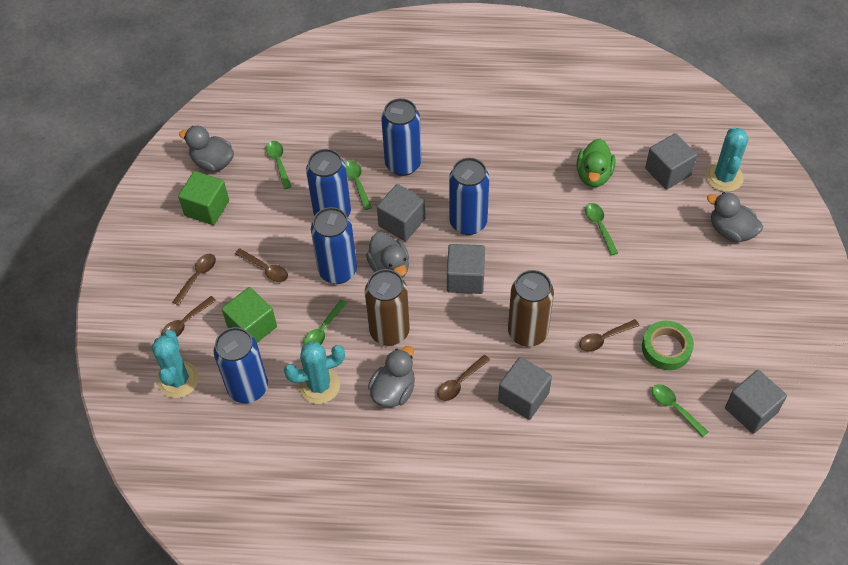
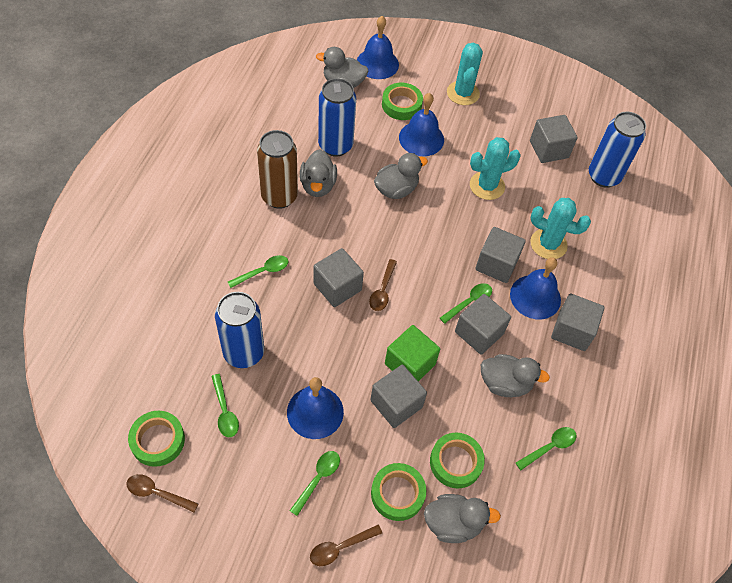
blue bell: none = 0 -> [287,377,344,439] [357,16,399,79] [399,93,444,156] [510,257,561,319] = 4
blue can: [214,327,268,403] [306,149,351,217] [311,207,357,284] [381,98,422,176] [449,158,489,235] = 5 -> [215,292,264,368] [318,78,356,156] [589,112,646,188] = 3
brown can: [365,269,410,346] [508,270,554,347] = 2 -> [257,130,298,209] = 1
brown spoon: [161,296,216,337] [173,254,216,306] [235,248,288,282] [437,355,490,401] [579,319,640,352] = 5 -> [126,474,198,512] [310,525,382,566] [369,259,397,311] = 3
green cube: [178,171,229,225] [222,287,277,342] = 2 -> [385,325,440,381] = 1
green duck: [576,139,616,187] = 1 -> none = 0
green tape: [642,321,694,370] = 1 -> [128,411,185,467] [371,463,426,521] [382,83,423,120] [430,433,485,488] = 4
grey cube: [377,184,425,241] [447,244,485,294] [498,357,552,420] [645,133,697,189] [725,370,787,434] = 5 -> [314,248,364,307] [370,365,427,428] [455,294,511,355] [475,227,526,283] [530,115,578,163] [551,294,604,351] = 6
grey duck: [179,126,234,172] [366,232,409,278] [368,346,415,407] [707,192,763,243] = 4 -> [300,149,337,197] [316,47,369,88] [374,153,428,199] [424,494,501,543] [481,354,550,397] = 5

